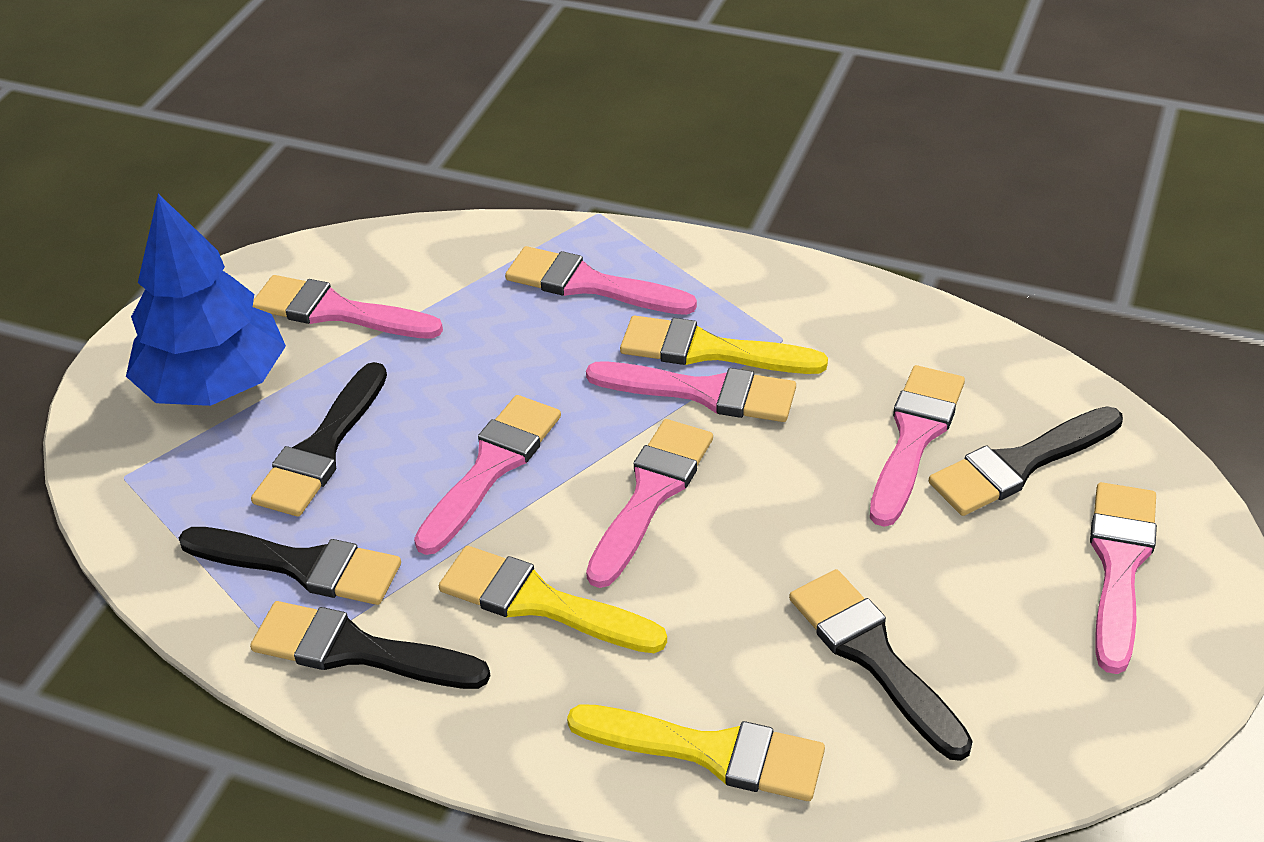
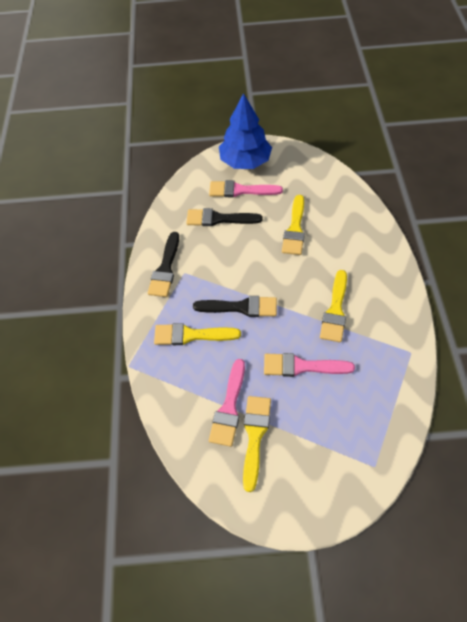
black brush: [179,527,401,605] [250,601,491,689] [251,362,387,517] [789,569,973,761] [929,406,1123,516] = 5 -> [148,232,179,297] [187,208,263,226] [193,296,277,317] = 3
pink brush: [253,275,443,339] [414,395,561,555] [505,246,697,315] [586,361,796,422] [586,419,713,588] [870,365,965,527] [1090,482,1157,674] = 7 -> [209,180,283,197] [209,359,245,447] [264,353,355,377] = 3
yellow brush: [439,546,667,653] [567,705,825,801] [620,316,828,374] = 3 -> [154,323,241,345] [243,396,271,492] [282,195,305,255] [320,270,347,342] = 4

